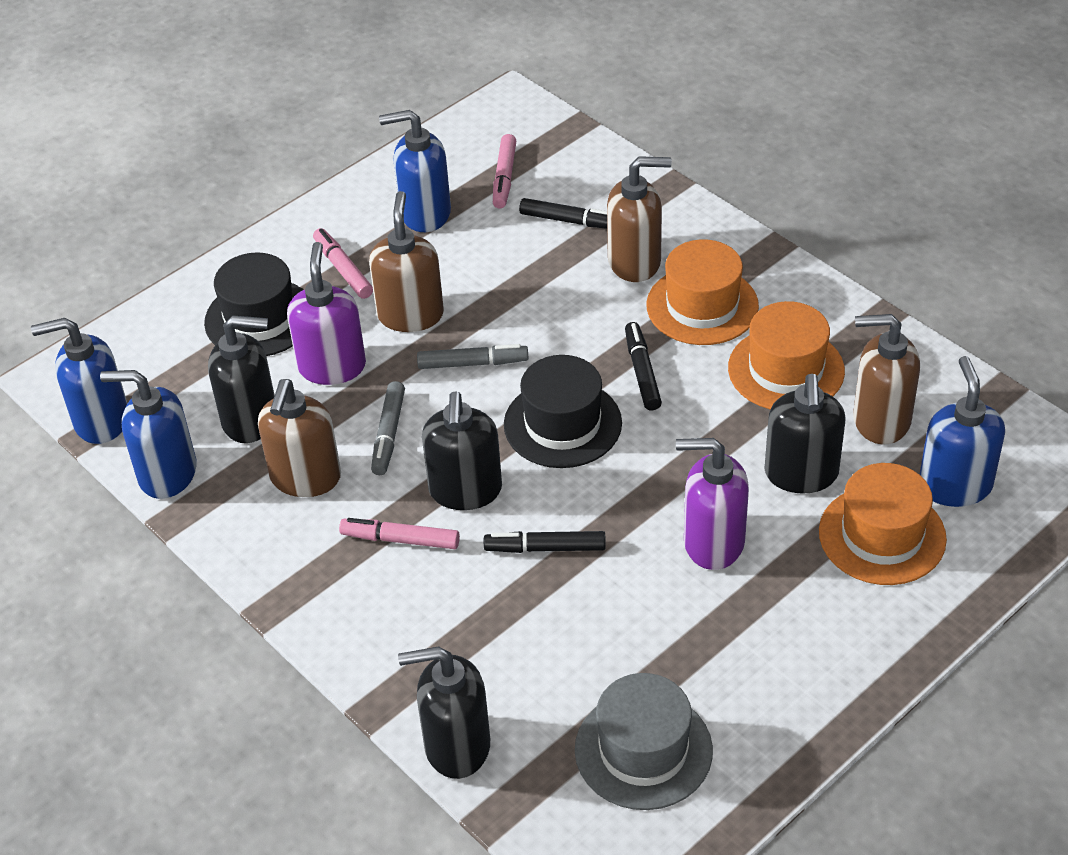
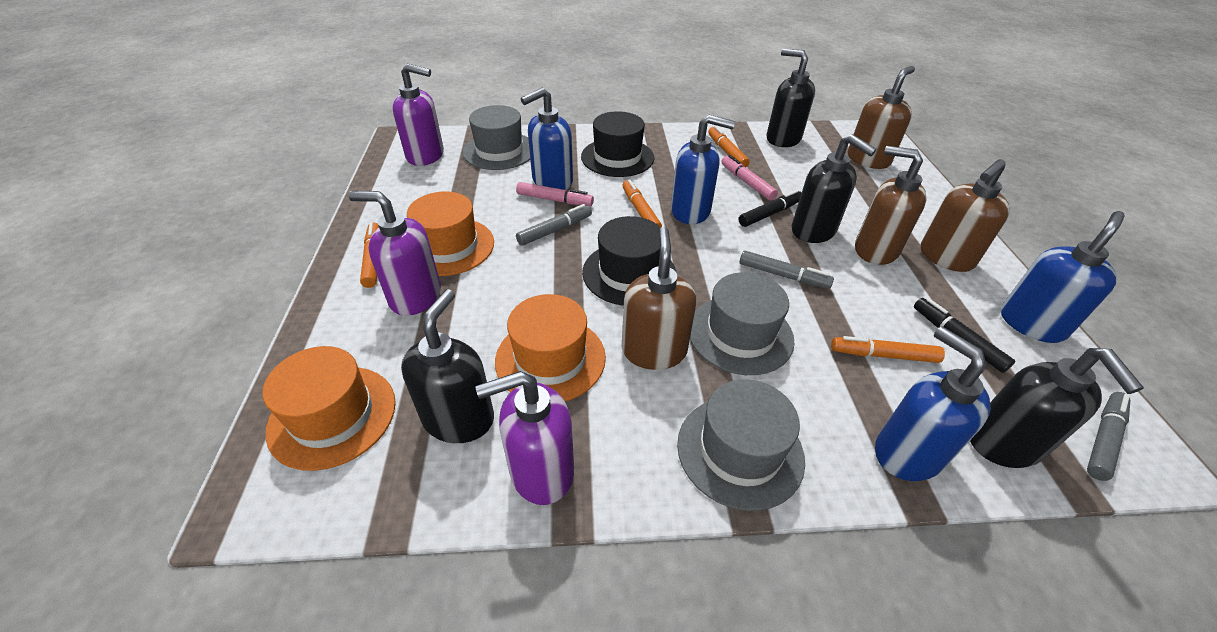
black marker: [484,531,606,553] [519,198,607,229] [625,322,662,410] = 3 -> [739,190,801,227] [914,298,1015,373] = 2
grey hat: [575,673,713,810] = 1 -> [462,105,530,170] [677,379,805,511] [690,272,794,375] = 3
grey marker: [371,381,405,475] [417,344,529,369] = 2 -> [516,204,592,246] [739,251,834,289] [1087,392,1130,481] = 3
orange marker: none = 0 -> [360,222,379,288] [623,179,662,227] [708,126,750,167] [831,336,945,363] = 4
pink marker: [313,228,373,299] [339,518,460,549] [493,134,516,209] = 3 -> [516,182,594,206] [721,155,778,200] = 2
purple soap dispenser: [287,242,366,385] [676,438,749,570] = 2 -> [348,191,441,316] [393,64,444,166] [476,371,574,505] = 3

